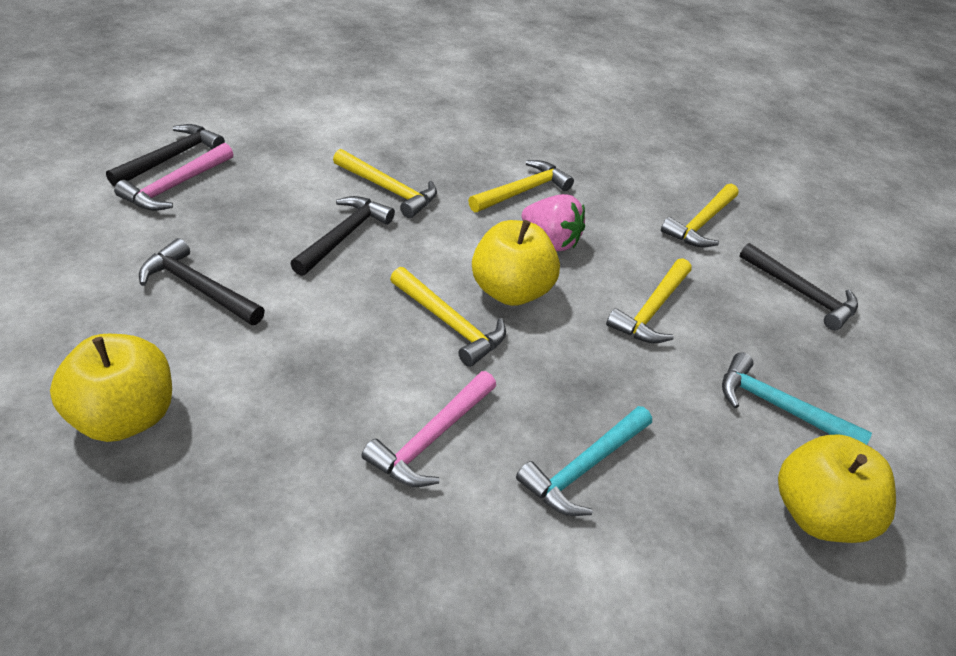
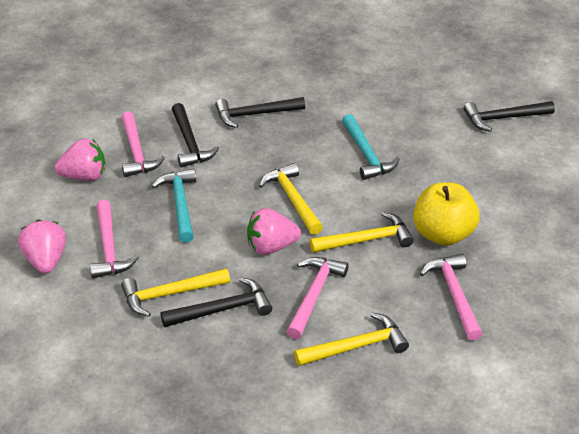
pink hammer: [114,143,233,211] [361,371,496,487] = 2 -> [90,200,139,279] [121,111,165,177] [286,257,349,339] [420,254,482,341] = 4
pink strawberry: [522,194,585,251] = 1 -> [18,220,66,274] [54,139,105,181] [247,208,301,255] = 3
yellow apple: [50,334,172,442] [472,220,560,306] [778,435,896,543] = 3 -> [413,182,480,246] = 1
yellow hammer: [333,149,437,218] [390,267,506,367] [468,160,574,212] [606,258,692,343] [661,184,738,247] = 5 -> [121,268,230,317] [259,163,323,235] [294,313,409,366] [310,212,414,253] = 4

